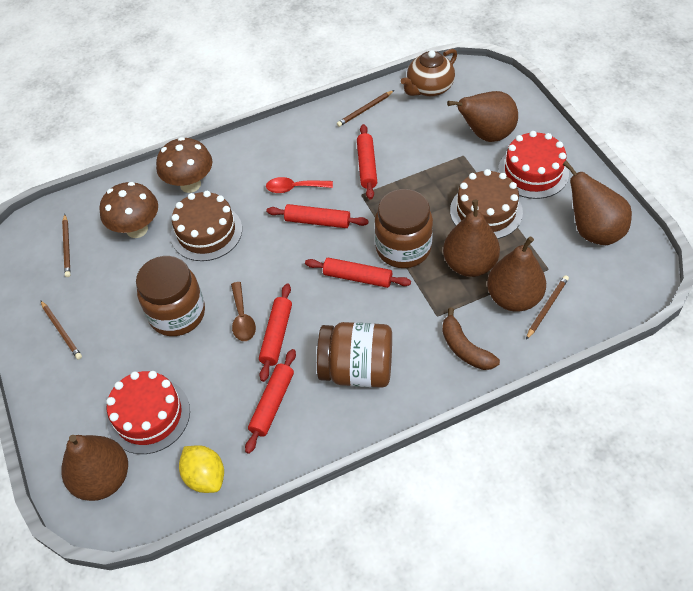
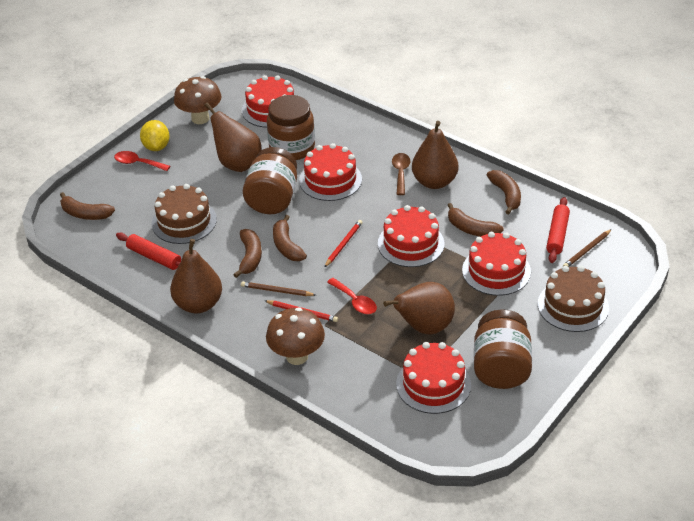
brown banana: [442,308,500,370] = 1 -> [60,192,115,220] [233,229,262,278] [273,215,307,261] [448,203,504,237] [487,170,521,214] = 5
brown pear: [61,435,128,501] [443,200,500,277] [447,91,518,142] [487,236,546,312] [563,160,632,245] = 5 -> [170,239,222,314] [204,103,261,172] [383,282,455,334] [412,121,458,189] = 4
brown pencil: [41,301,82,359] [62,214,70,277] [337,90,394,127] [526,275,569,340] = 4 -> [241,281,316,296] [563,229,612,267] = 2
brown teapot: [401,49,457,97] = 1 -> none = 0
red cake: [106,371,190,454] [498,131,569,199] = 2 -> [242,75,294,128] [299,143,362,201] [378,205,444,267] [396,342,471,414] [462,232,531,296] = 5
red pencil: none = 0 -> [265,300,338,322] [324,220,363,268] = 2
red rolling pin: [245,349,296,454] [259,283,292,382] [267,204,369,228] [305,258,411,288] [357,124,377,200] = 5 -> [116,233,181,270] [546,197,570,263] = 2
red spoon: [266,177,333,193] = 1 -> [114,151,170,171] [327,278,377,314] = 2

